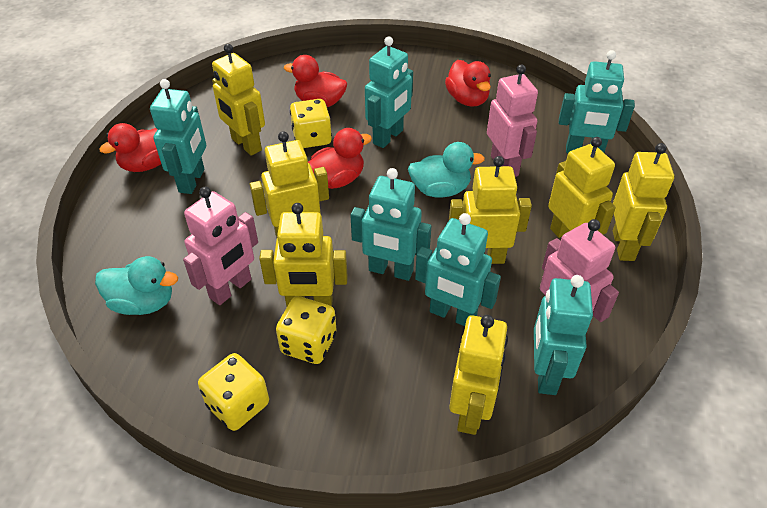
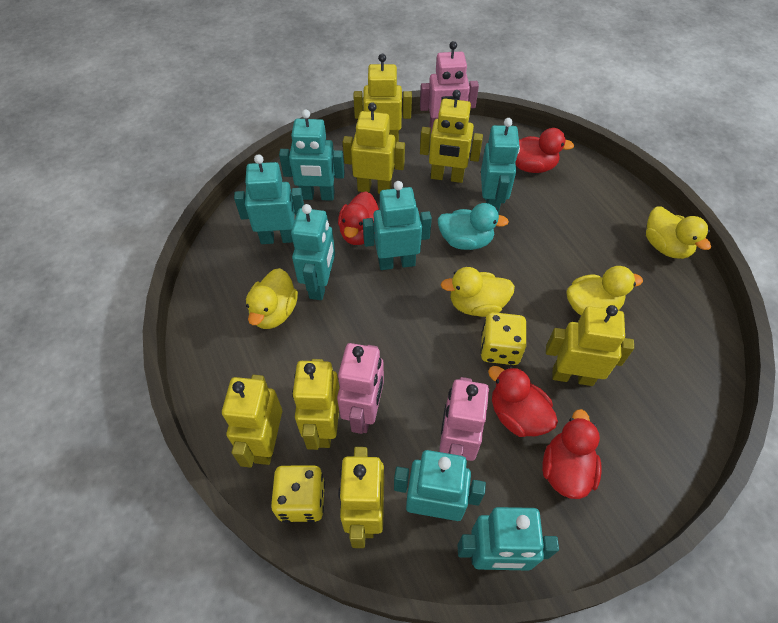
turquoise duck: [95,256,178,315] [408,142,485,198] = 2 -> [437,203,509,250] = 1
turquoise robot: [150,79,206,194] [350,168,431,281] [365,36,413,148] [415,213,501,326] [534,275,593,395] [559,50,635,153] = 6 -> [234,154,304,244] [279,109,345,201] [291,204,335,300] [363,181,432,270] [394,450,486,521] [458,507,559,571] [481,118,520,214] = 7
yellow dice: [198,353,269,431] [276,296,337,364] [290,99,332,148] = 3 -> [271,465,325,523] [480,312,526,365] = 2
yellow duck: none = 0 -> [246,268,298,329] [441,267,515,317] [567,266,643,315] [646,207,711,259] = 4

